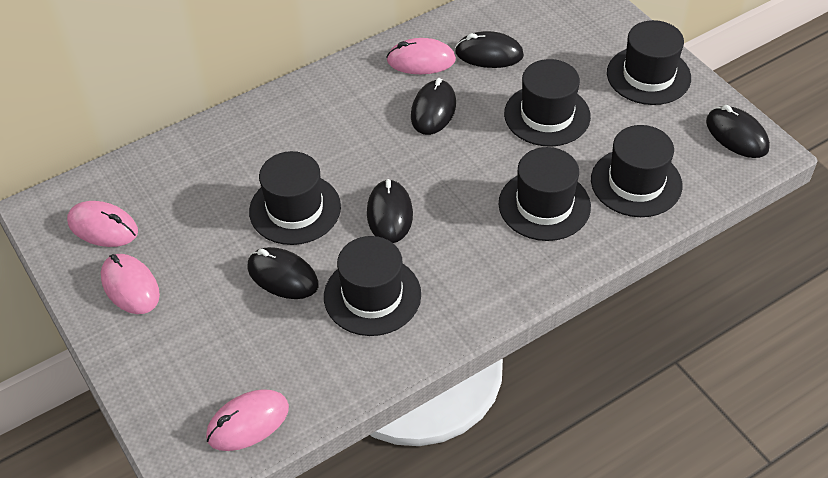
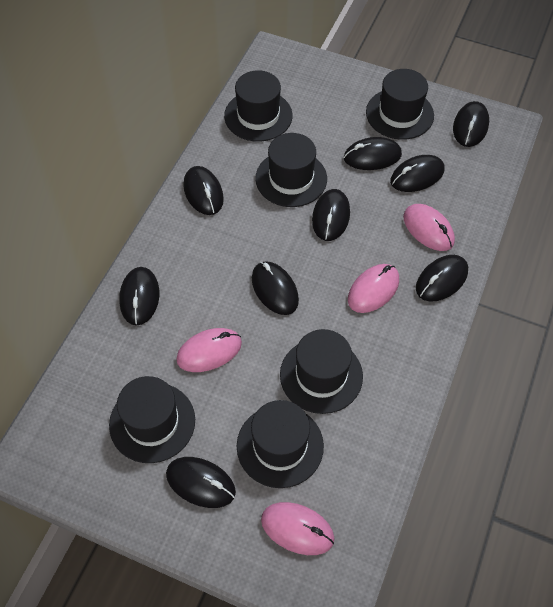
black mouse: [247,247,319,299] [367,179,413,243] [411,78,456,135] [455,31,524,68] [706,105,770,158] = 5 -> [119,267,159,326] [166,457,236,508] [183,166,224,215] [252,261,299,315] [312,189,350,241] [344,137,402,170] [390,155,444,192] [416,255,468,302] [453,101,489,147] = 9

